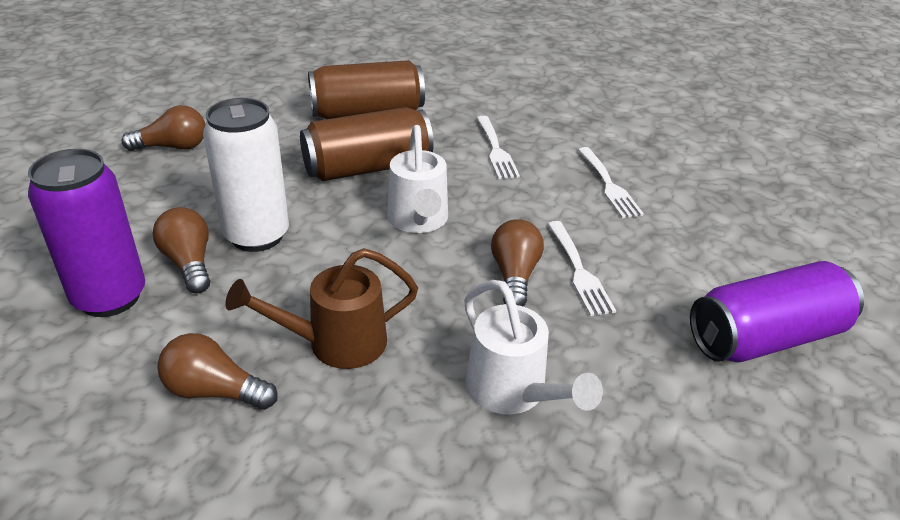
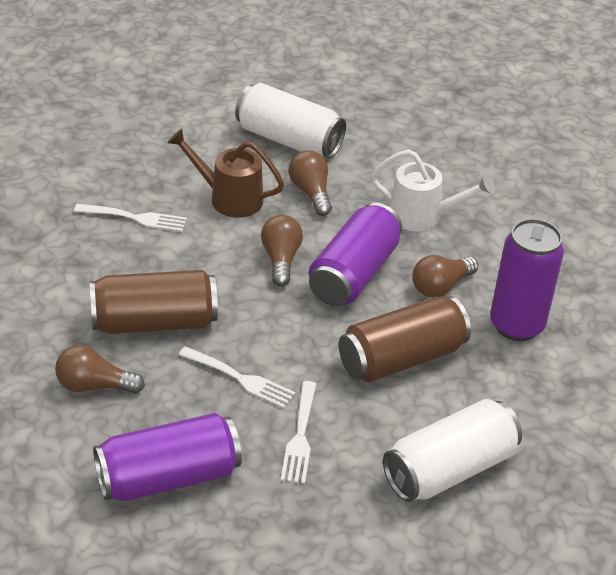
purple can: [28,149,145,317] [690,261,864,363] = 2 -> [93,413,242,501] [309,203,402,306] [490,219,564,341] = 3
white can: [203,98,289,252] = 1 -> [235,83,346,158] [383,399,522,502] = 2
white watering can: [387,125,448,233] [464,280,603,414] = 2 -> [370,149,495,231] = 1

